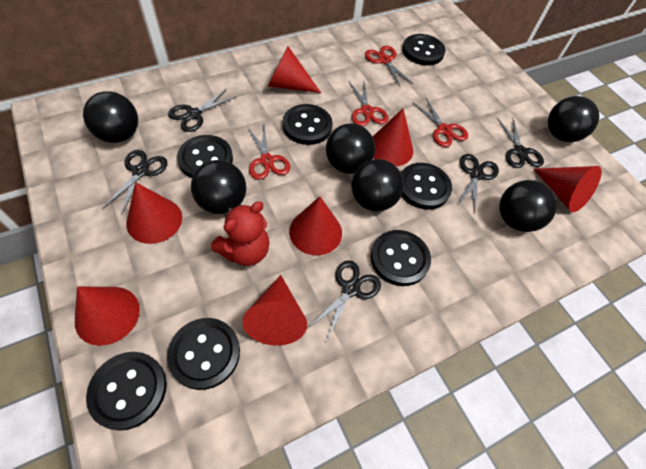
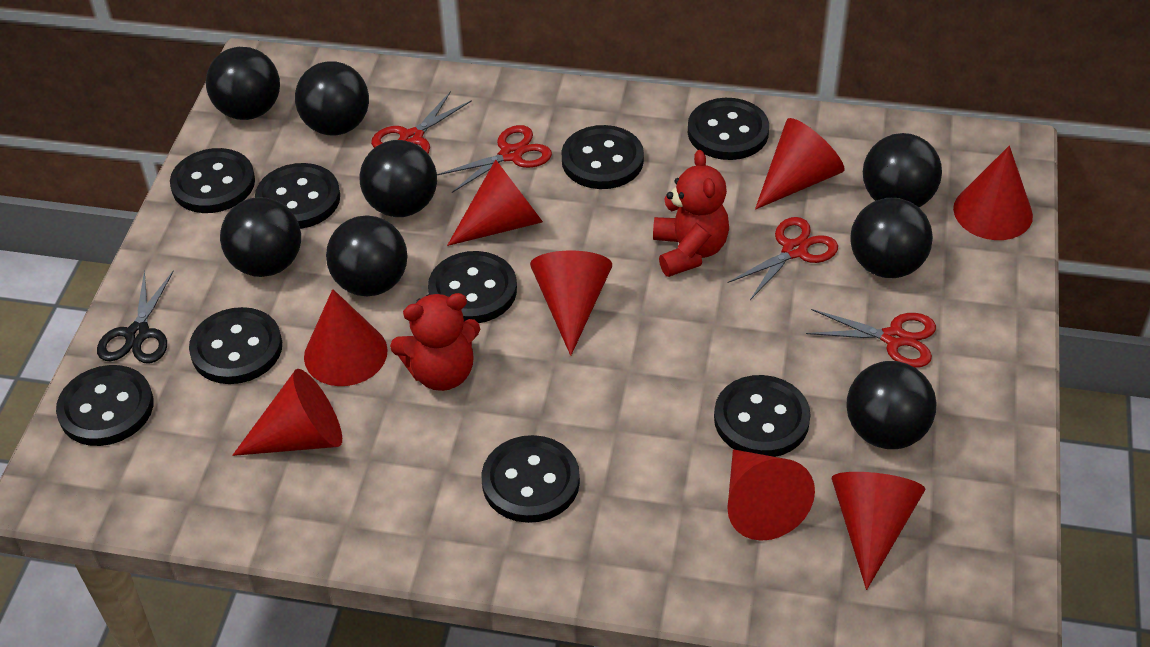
black ball: [83,91,138,143] [191,160,246,214] [326,123,375,174] [351,159,404,211] [499,180,557,232] [548,96,599,142] = 6 -> [206,47,280,120] [220,197,301,277] [295,61,369,135] [326,215,407,296] [359,140,437,217] [846,361,937,449] [850,198,933,278] [863,133,942,207] = 8
black button: [86,352,167,431] [167,318,240,390] [177,135,233,178] [283,104,333,145] [371,230,431,286] [401,163,452,210] [402,34,445,65] = 7 -> [56,365,154,446] [170,148,255,213] [189,307,282,384] [255,163,340,229] [428,251,517,323] [481,435,580,523] [561,125,644,189] [688,98,769,160] [714,375,810,457] = 9
black scissors: [103,150,167,215] [168,88,236,132] [308,260,381,339] [457,154,499,212] [497,118,544,168] = 5 -> [97,270,174,363] = 1
red cone: [75,287,140,346] [126,182,182,244] [243,275,307,346] [267,46,321,93] [289,196,342,255] [373,108,413,166] [534,166,602,212] = 7 -> [232,369,342,456] [304,289,388,386] [447,159,543,246] [530,251,612,356] [727,449,815,541] [755,118,844,210] [831,472,926,590] [953,146,1033,240] = 8
red teddy bear: [211,201,270,266] = 1 -> [390,293,480,391] [653,150,729,277] = 2

